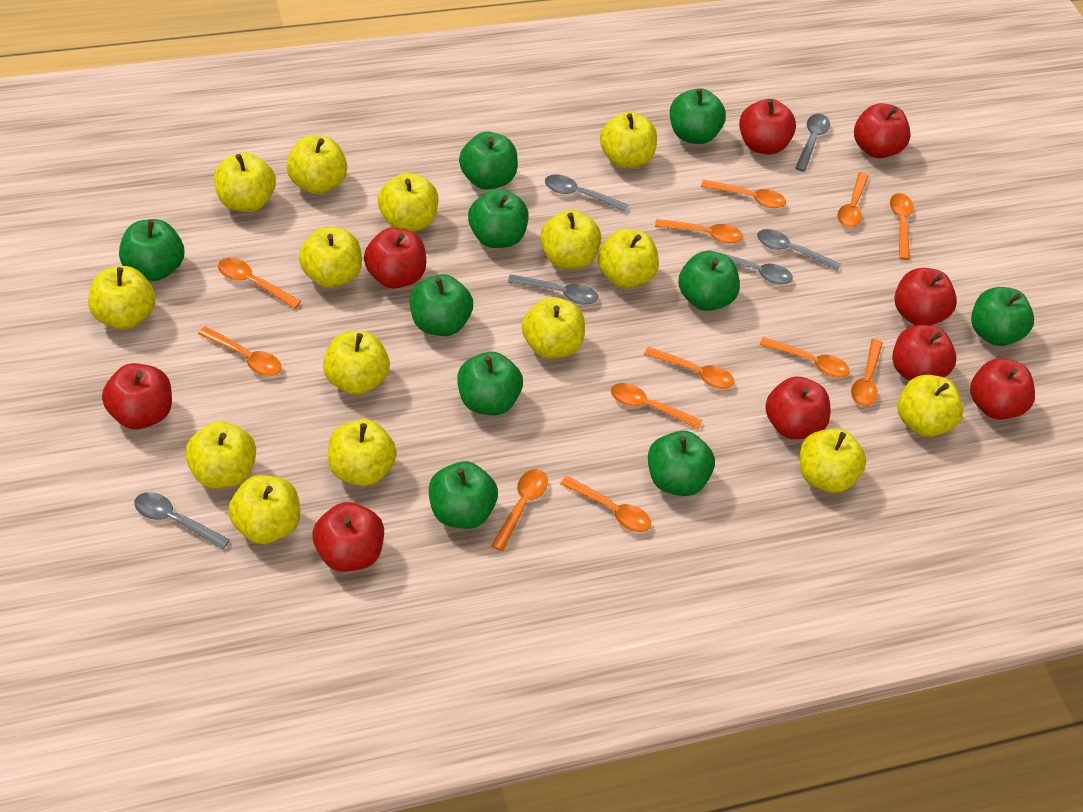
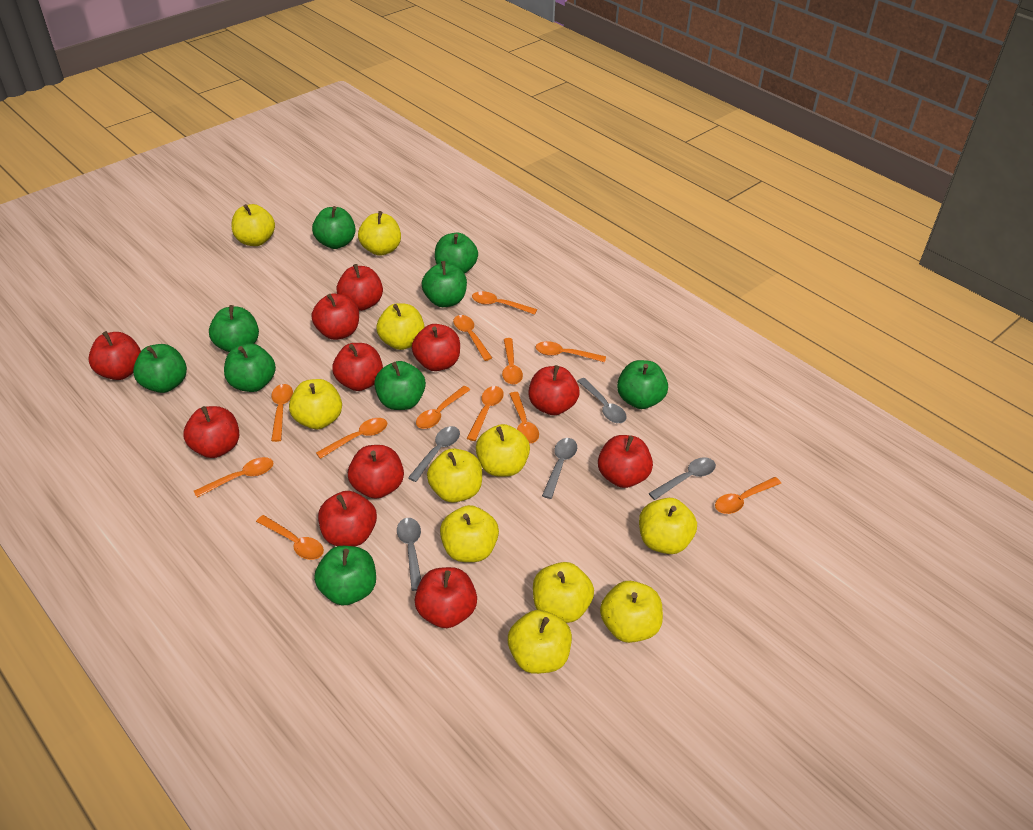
green apple: [119,219,184,281] [410,274,473,336] [429,461,498,529] [457,352,523,415] [459,132,518,190] [468,189,529,248] [648,431,715,496] [670,88,726,144] [678,251,740,311] [971,287,1034,346] = 10 -> [133,344,187,393] [209,305,259,352] [224,343,276,392] [312,206,356,249] [314,546,376,606] [374,361,426,410] [422,261,467,307] [435,233,478,274] [617,360,668,409] = 9
grey spoon: [134,492,230,550] [508,274,598,305] [545,174,628,212] [708,250,793,284] [757,229,841,271] [795,114,830,172] = 6 -> [397,518,421,591] [408,426,460,482] [542,438,577,499] [578,378,627,423] [649,457,716,500] = 5
red apple: [102,363,172,429] [312,502,384,572] [364,227,426,288] [739,99,796,154] [765,377,830,439] [854,103,911,158] [892,325,956,381] [894,268,957,326] [970,358,1035,420] = 9 -> [88,331,141,380] [183,406,239,458] [311,293,359,340] [318,491,377,546] [332,343,383,391] [337,264,383,311] [348,445,404,499] [412,324,460,371] [414,567,477,628] [528,365,579,415] [598,435,653,488] = 11
yellow apple: [88,266,156,329] [185,421,256,489] [214,152,276,212] [228,475,300,544] [286,136,347,194] [299,227,362,288] [323,331,390,395] [328,419,397,486] [378,173,438,232] [522,297,585,359] [540,210,601,269] [598,229,659,288] [600,112,657,168] [800,429,866,493] [898,375,963,437] = 15 -> [232,204,275,246] [289,379,342,429] [358,211,401,256] [377,303,425,350] [427,448,482,503] [440,505,499,562] [476,424,530,477] [508,610,572,674] [533,562,594,623] [600,581,663,643] [639,498,697,554] = 11

